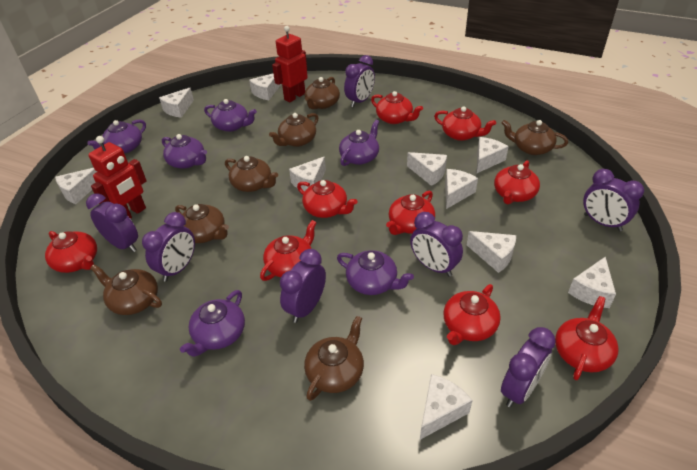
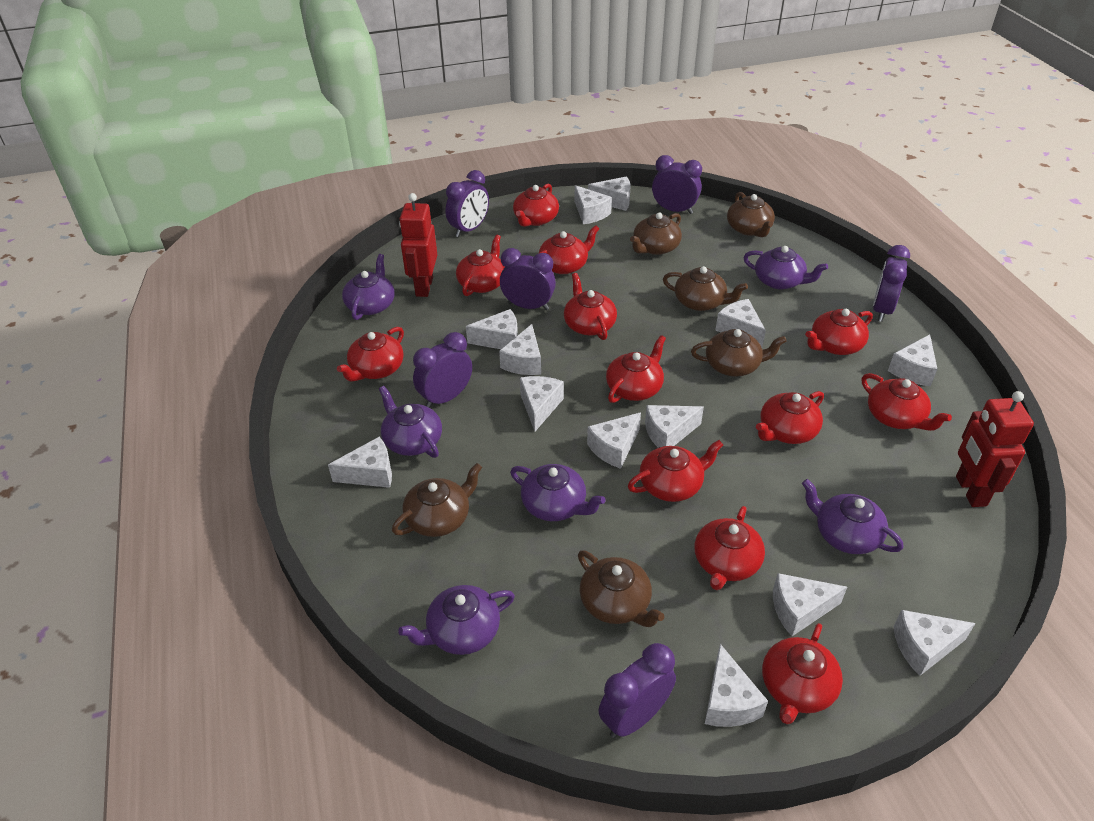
brown teapot: [90,264,162,315] [175,204,229,243] [225,156,278,192] [269,113,319,147] [304,316,364,401] [305,77,340,109] [502,120,568,155] = 7 -> [392,463,482,537] [578,550,664,627] [630,212,682,255] [663,266,748,311] [691,329,787,377] [727,192,775,237] = 6
purple clock: [86,194,138,252] [142,212,195,282] [280,249,326,323] [344,55,375,107] [410,212,463,277] [501,327,556,407] [583,169,644,231] = 7 -> [413,332,472,408] [445,170,489,237] [500,248,556,310] [598,643,676,738] [652,155,702,214] [873,245,910,322] = 6
red teapot: [45,231,97,273] [260,220,317,281] [297,180,358,218] [371,91,423,124] [386,191,435,235] [434,106,496,141] [443,284,501,345] [494,160,540,204] [555,296,619,380] = 9 -> [337,327,404,382] [456,235,505,296] [513,184,559,227] [539,225,599,274] [564,273,617,340] [606,335,666,403] [628,440,723,502] [694,506,765,590] [756,391,824,444] [762,623,843,724] [805,309,873,355] [862,373,952,431] = 12
white cheese: [55,168,97,204] [159,88,194,118] [249,73,281,100] [289,157,326,192] [407,152,447,186] [420,374,473,440] [445,169,478,209] [467,231,516,273] [477,137,509,173] [568,256,616,308] = 10 -> [328,437,392,488] [466,309,518,349] [499,324,541,375] [520,376,564,431] [575,185,612,224] [587,412,641,469] [588,176,630,211] [645,405,704,448] [705,644,768,727] [715,299,766,347] [773,573,847,636] [888,335,937,386] [894,610,976,676] = 13

